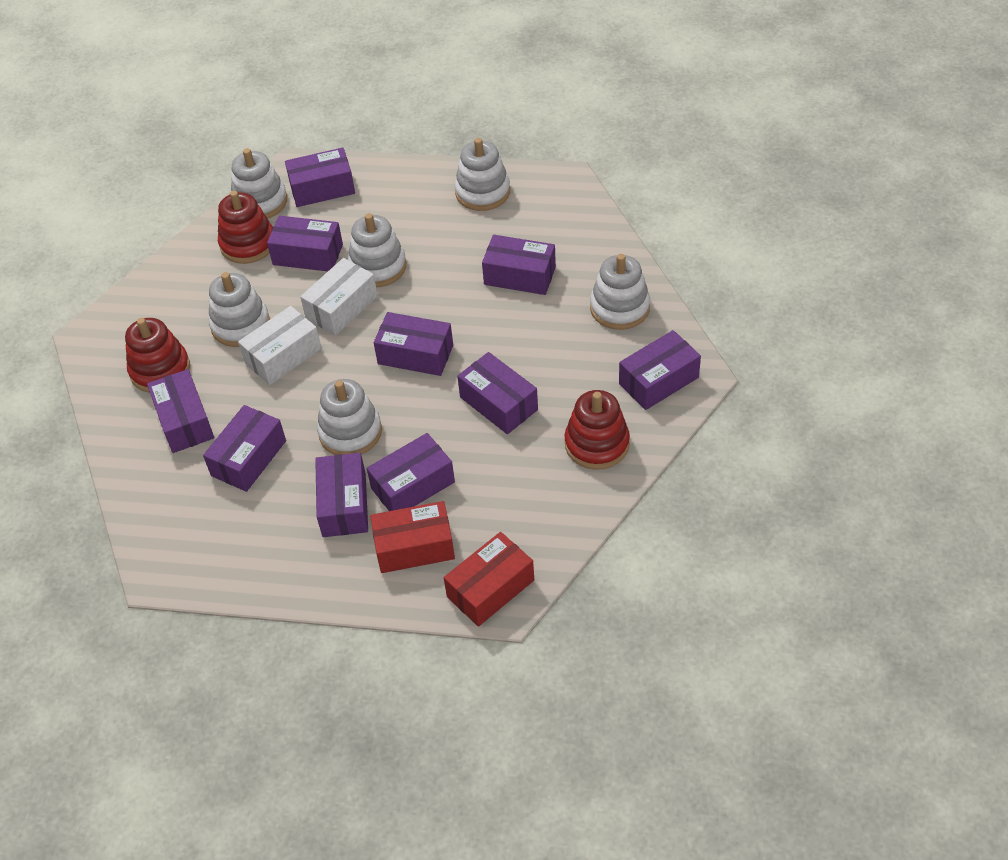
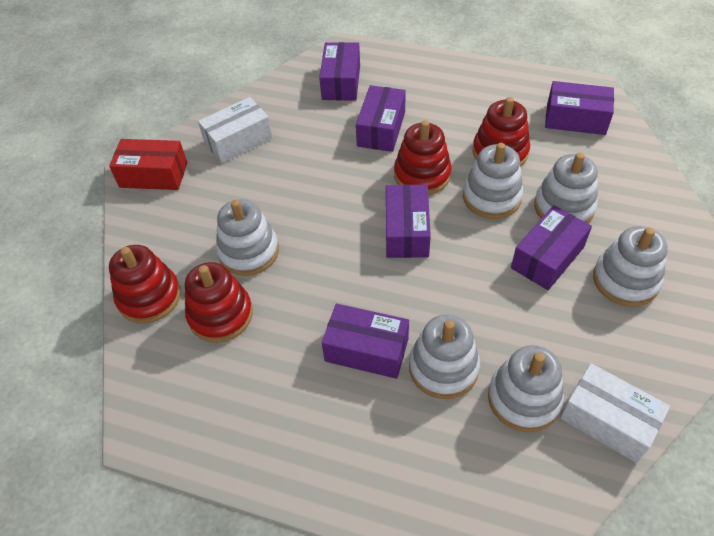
purple box: [147,369,214,453] [203,405,286,492] [267,216,343,271] [285,148,355,207] [315,453,368,537] [367,433,455,511] [374,312,453,376] [457,352,538,434] [482,235,556,295] [619,330,701,410] = 10 -> [319,42,360,101] [322,304,409,379] [356,85,406,152] [386,184,431,258] [511,205,592,290] [545,81,614,135] = 6
red box: [370,501,455,573] [444,532,534,627] = 2 -> [109,139,187,190] = 1
red stacking toy: [125,318,190,393] [218,191,273,264] [565,390,630,470] = 3 -> [109,245,181,324] [185,262,253,343] [394,120,452,195] [473,97,530,167] = 4

